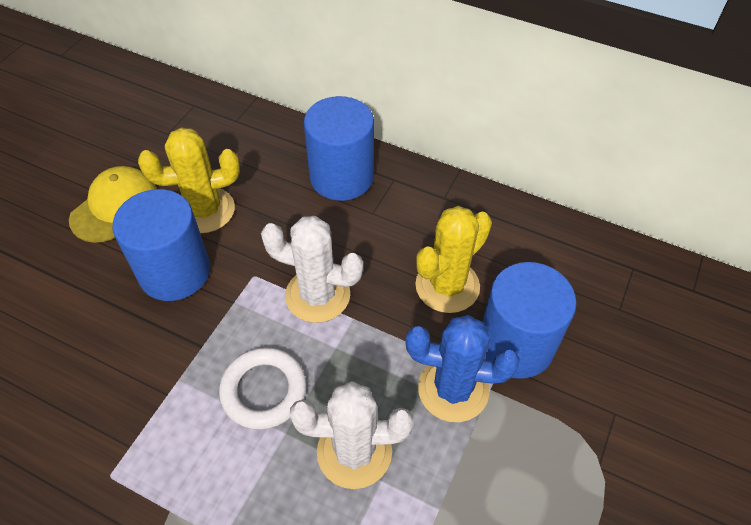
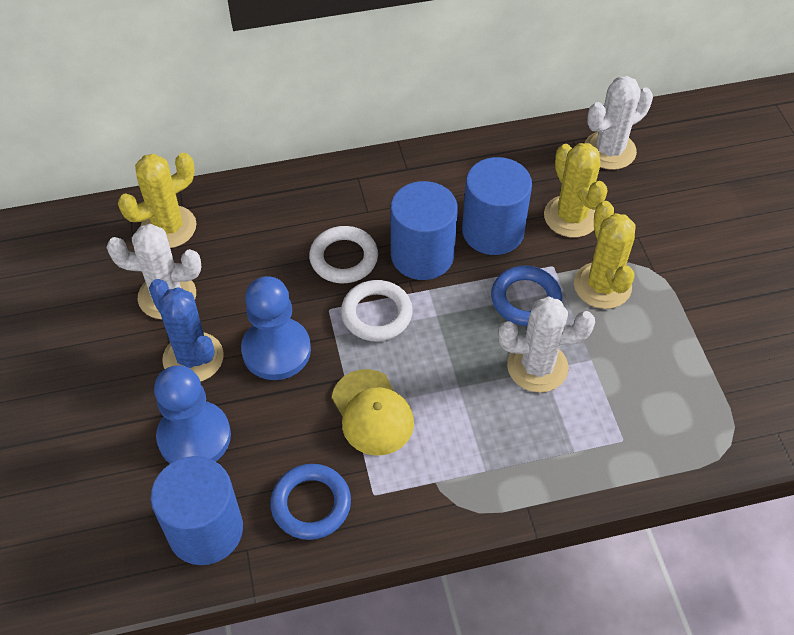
blue pawn: none = 0 -> [154,365,231,463] [241,276,311,380] = 2
blue ring: none = 0 -> [270,464,351,540] [491,266,562,326] = 2
white cactus: [261,216,363,323] [290,381,413,489] = 2 -> [107,224,201,319] [498,297,595,393] [584,76,653,170] = 3
white ring: [219,347,307,430] = 1 -> [309,226,378,283] [341,280,413,341] = 2
yellow cactus: [138,128,240,233] [415,206,492,313] = 2 -> [118,152,197,248] [544,143,608,237] [574,201,635,309] = 3

